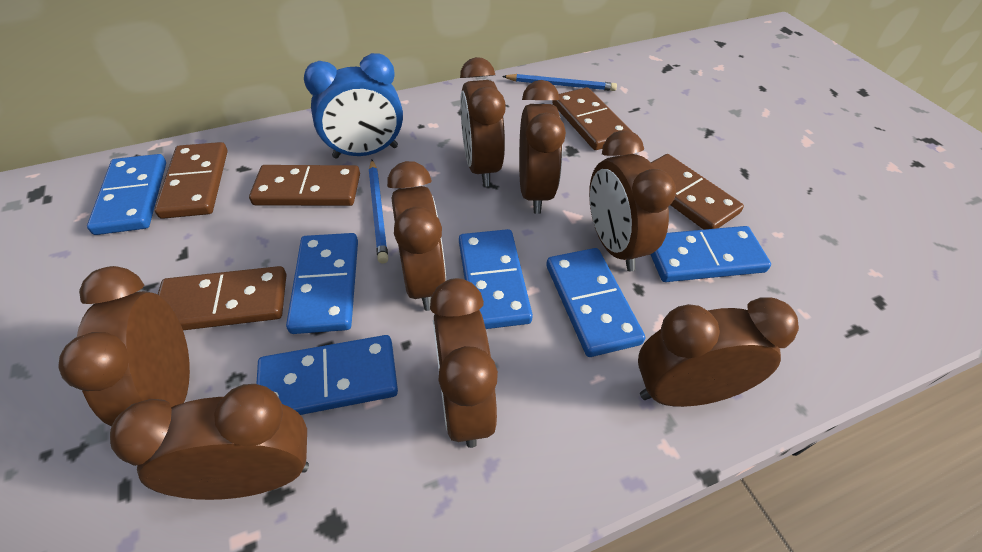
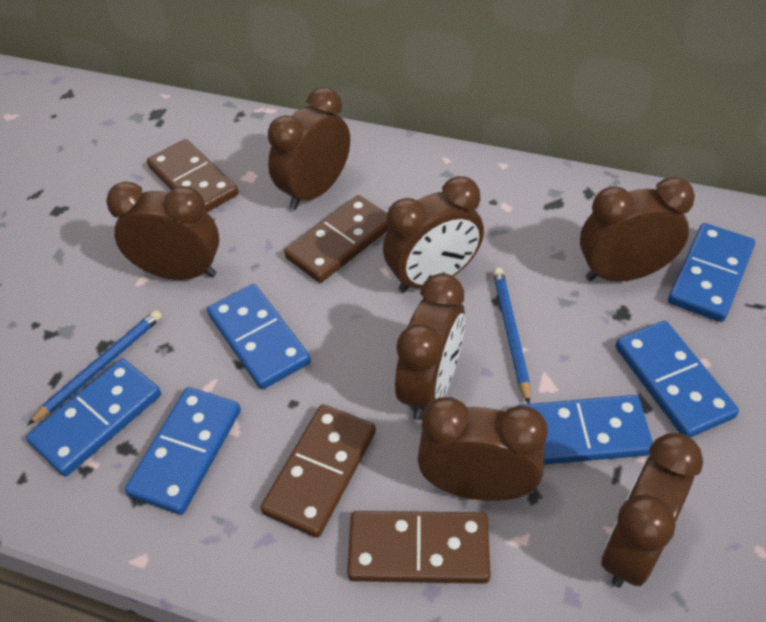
blue clock: [304,53,403,159] = 1 -> none = 0
brown clock: [58,266,190,427] [110,384,309,500] [387,161,446,311] [430,278,498,448] [460,57,506,187] [519,80,566,214] [589,130,676,271] [638,298,799,407] = 8 -> [106,181,219,280] [268,87,350,210] [383,176,484,293] [395,273,465,420] [417,397,548,501] [580,177,695,281] [601,433,703,588] = 7
brown domino: [154,142,228,219] [158,266,286,330] [249,165,360,206] [552,87,632,150] [651,154,744,230] = 5 -> [147,139,239,212] [260,404,376,538] [284,195,389,283] [347,511,491,584] = 4

